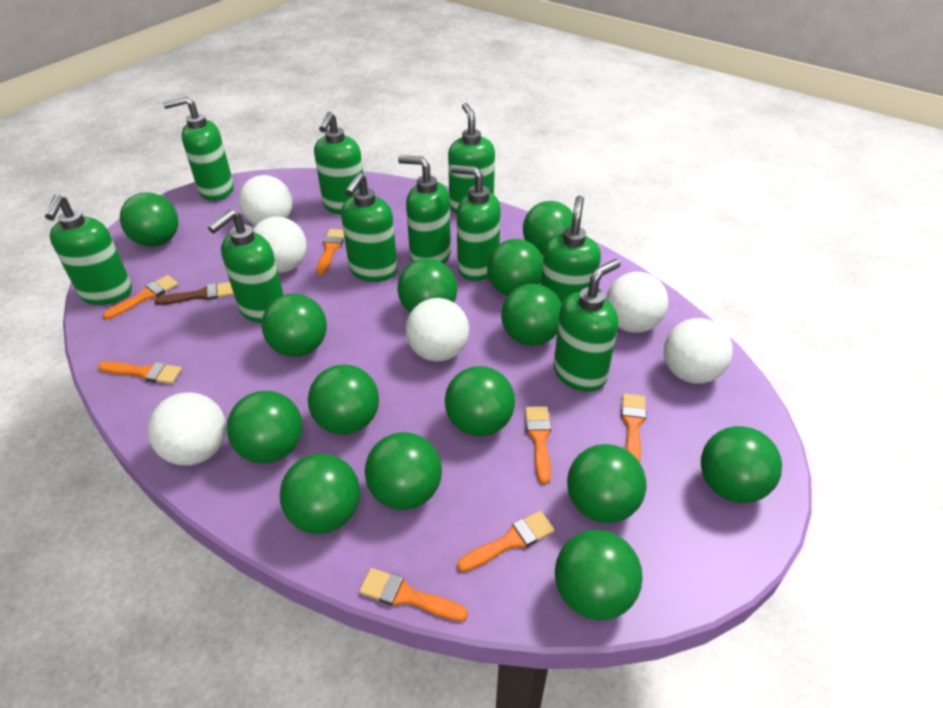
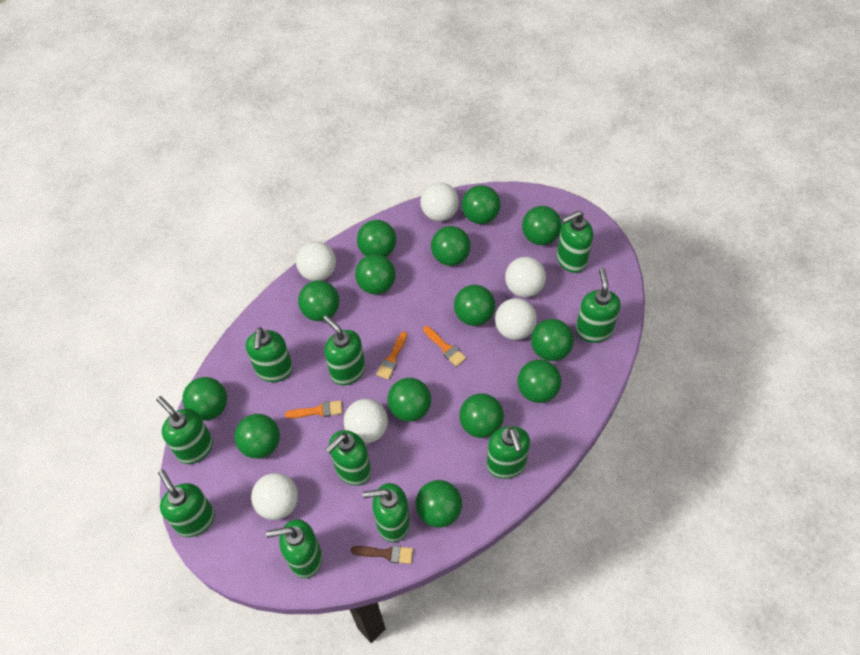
orange brush: [98,361,182,384] [103,275,178,319] [316,229,344,275] [359,568,468,622] [457,511,554,572] [525,407,551,484] [621,393,646,462] = 7 -> [285,400,343,418] [376,332,407,380] [423,326,466,367] = 3

